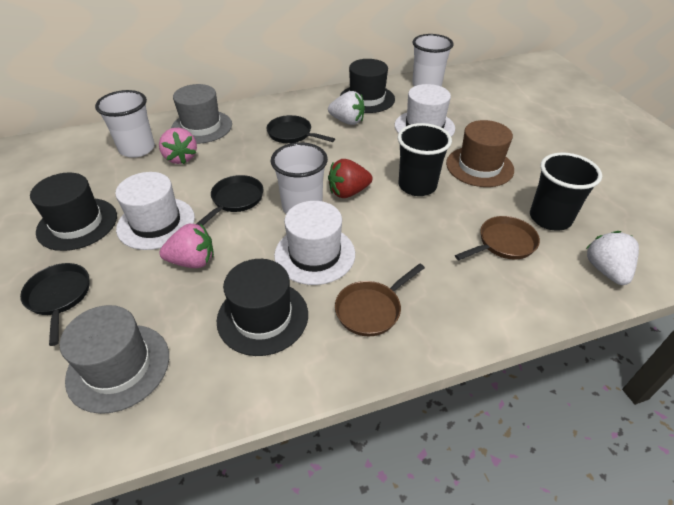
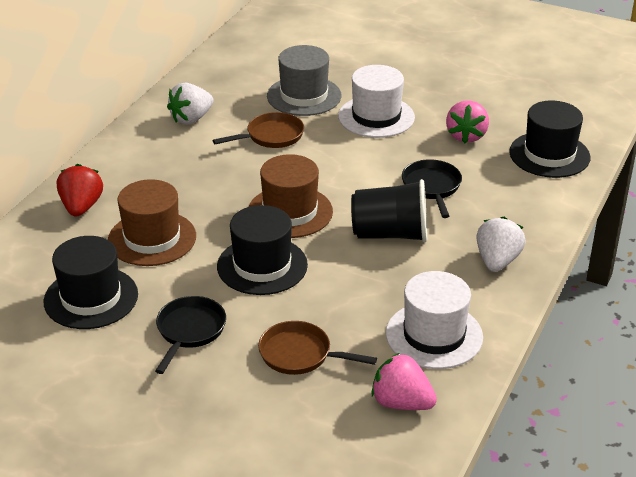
black cup: [397,123,452,196] [530,152,602,231] = 2 -> [351,179,427,242] = 1
black pan: [20,263,90,346] [196,175,263,226] [266,115,335,143] = 3 -> [155,296,226,374] [402,159,462,218] = 2
brown hat: [446,120,514,187] = 1 -> [108,179,196,266] [249,154,333,238] = 2
grey hat: [60,305,169,414] [171,84,232,144] = 2 -> [267,45,341,116] = 1
white cup: [95,90,155,158] [271,142,328,214] [412,34,453,86] = 3 -> none = 0
white hat: [115,172,195,250] [274,201,355,285] [395,84,455,137] = 3 -> [338,65,415,138] [386,271,483,369] = 2

